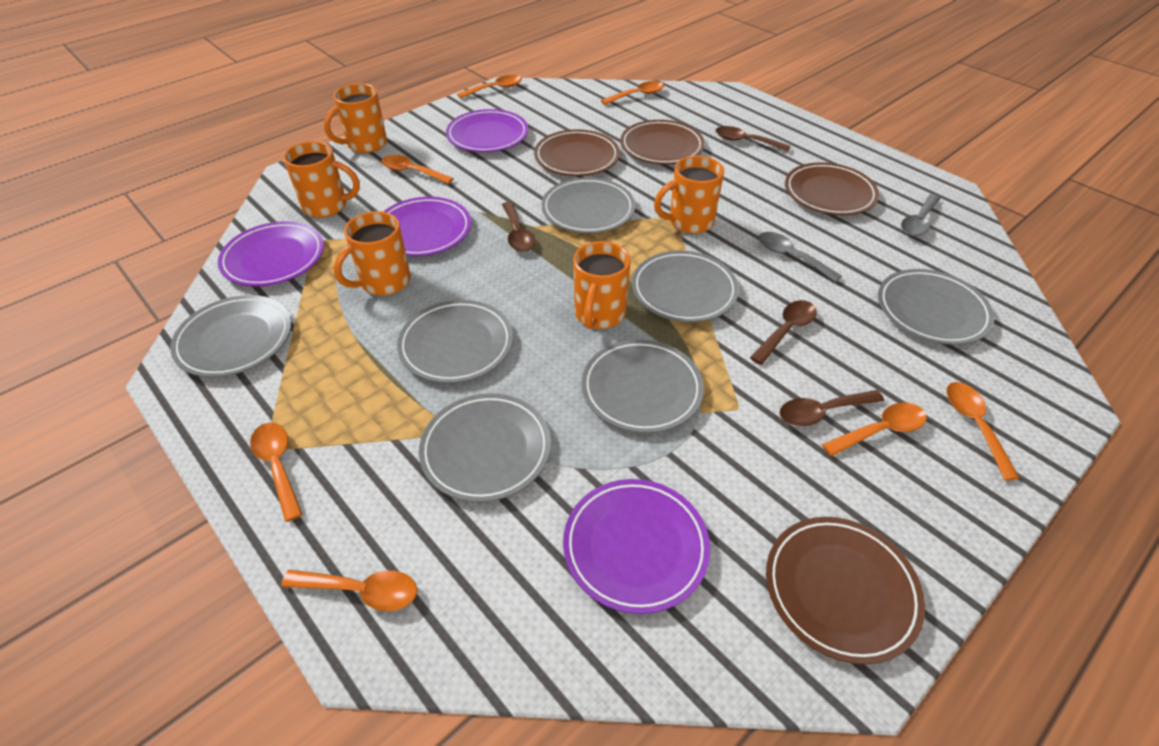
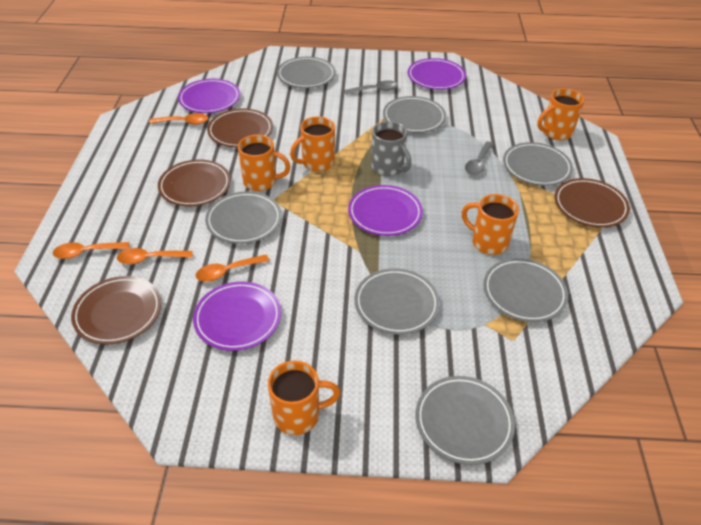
brown spoon: [502,202,535,252] [716,126,791,152] [750,300,817,365] [780,390,884,426] = 4 -> none = 0
grey mug: none = 0 -> [371,121,411,177] = 1
orange spoon: [250,423,303,522] [281,570,417,611] [382,155,454,184] [457,75,522,99] [601,81,664,105] [822,402,927,457] [946,382,1020,480] = 7 -> [52,242,129,259] [117,248,193,264] [149,113,209,125] [196,254,269,282] = 4

